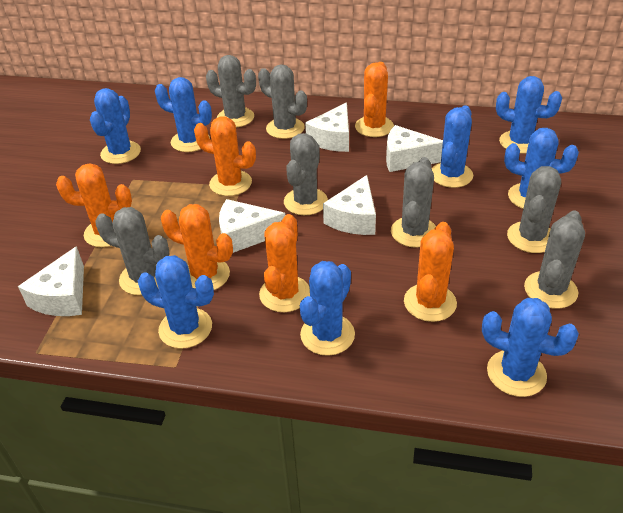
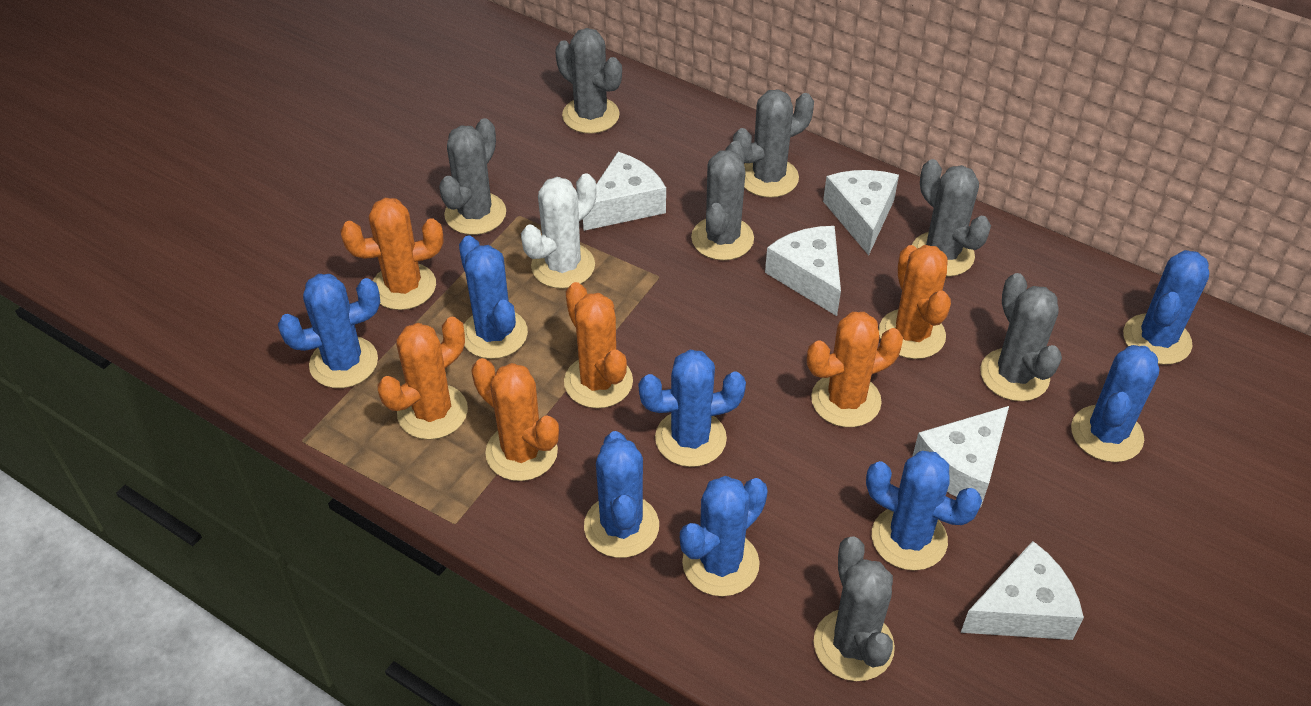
white cactus: none = 0 -> [521,173,596,289] = 1

